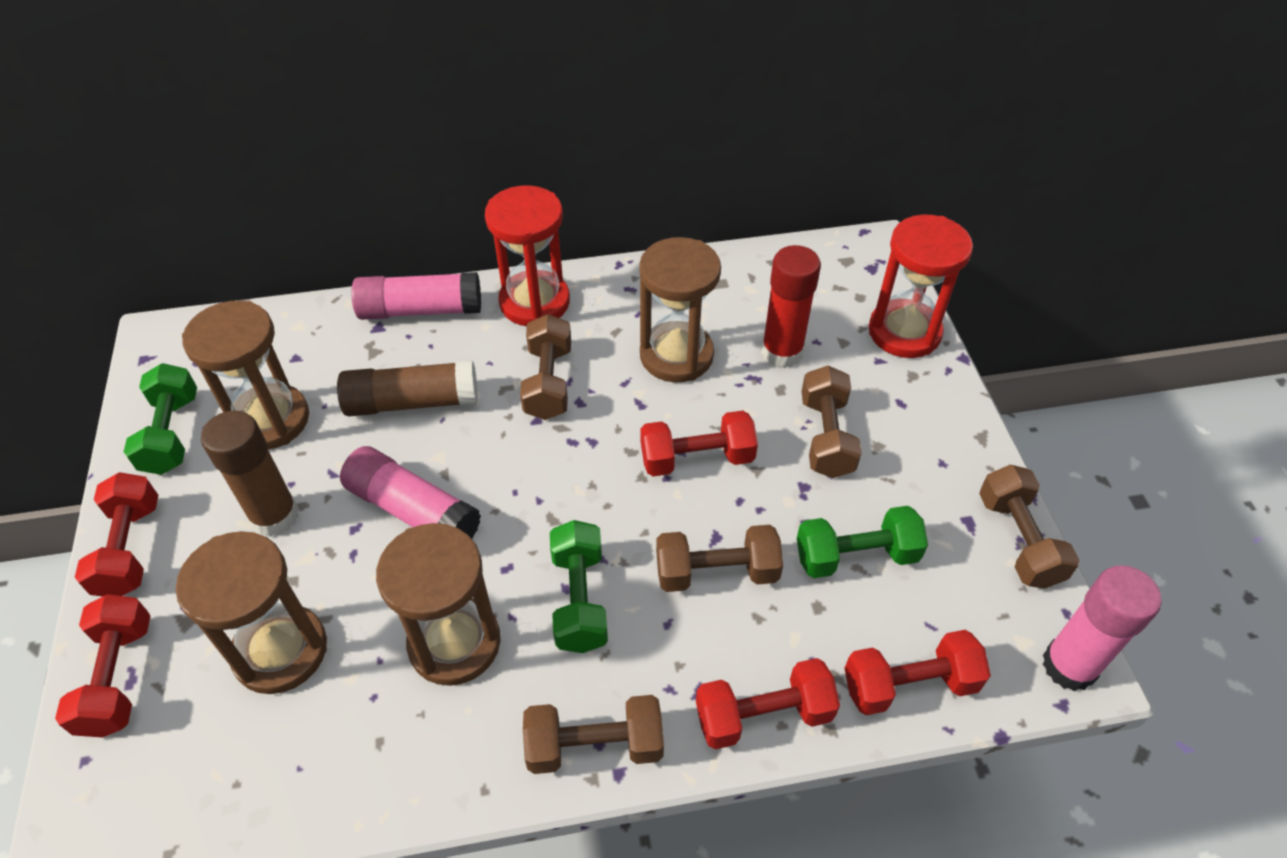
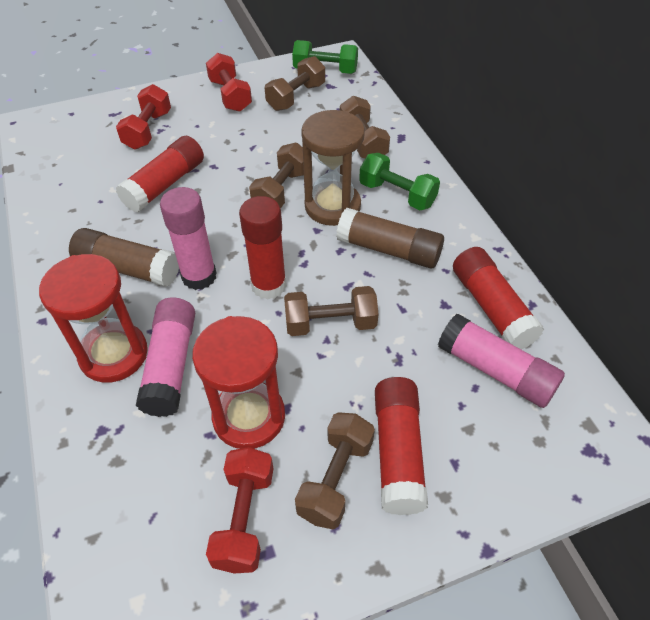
brown hourglass: [176,531,327,694] [182,301,309,450] [376,523,501,686] [639,237,721,383] = 4 -> [301,110,365,226] = 1
green dumbbell: [124,363,197,475] [550,520,608,653] [796,506,928,578] = 3 -> [292,40,358,74] [359,153,440,210] = 2
red dumbbell: [55,594,150,738] [75,472,158,596] [641,410,758,476] [696,658,840,750] [844,630,991,715] = 5 -> [116,84,171,150] [206,53,252,112] [206,447,273,574] = 3
red glue stick: [761,245,821,368] = 1 -> [116,136,204,212] [239,196,287,300] [375,377,428,515] [453,247,544,349] = 4

